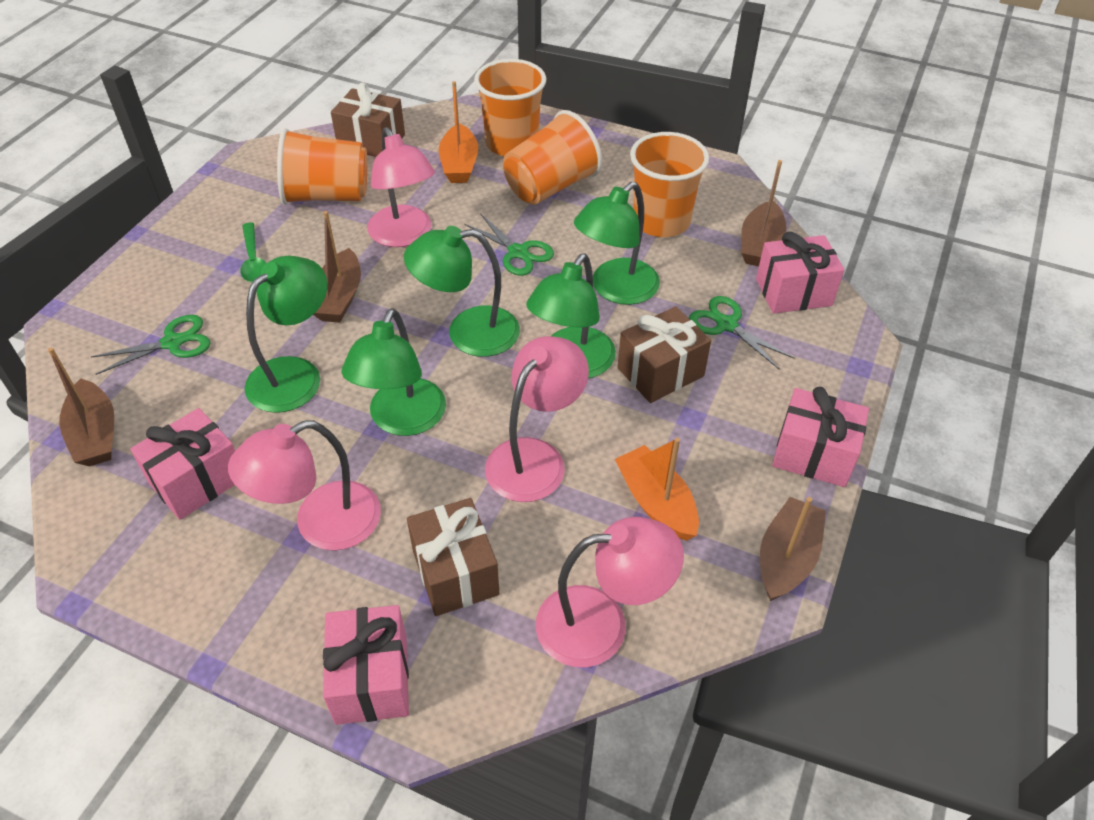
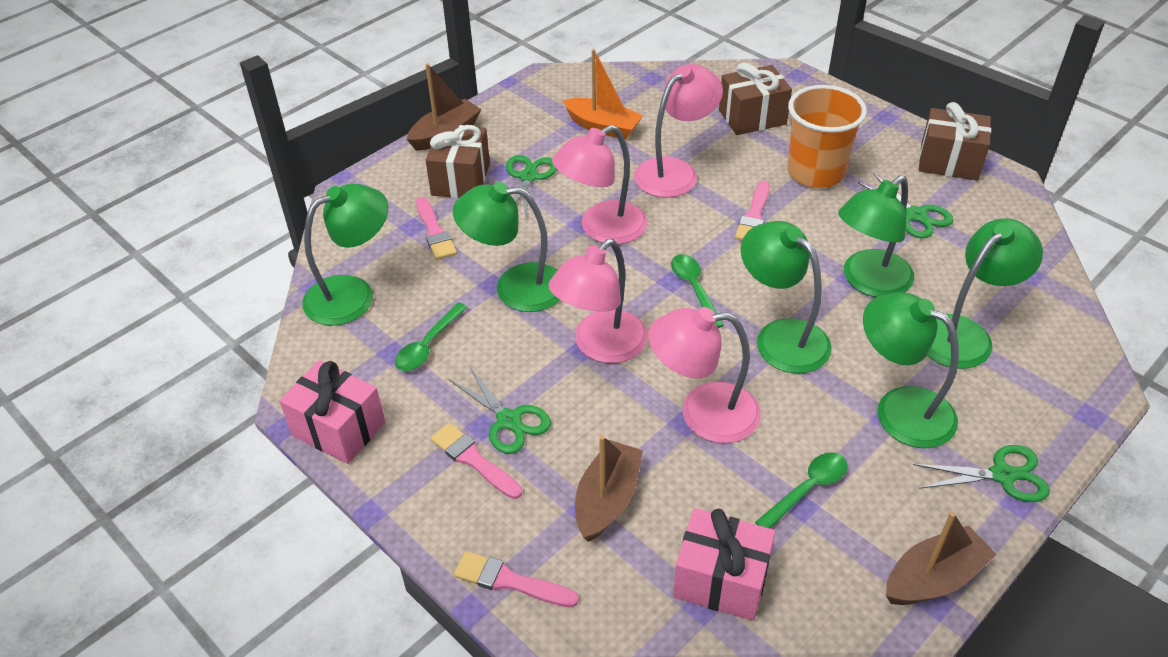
brown boat: [48,348,114,466] [313,211,361,323] [741,160,786,266] [760,497,826,601] = 4 -> [407,63,482,151] [575,435,643,542] [886,512,997,605] = 3
green lamp: [245,256,327,413] [341,308,446,436] [404,226,520,357] [526,253,616,378] [574,182,660,305] = 5 -> [302,183,388,326] [453,182,560,312] [741,221,832,374] [838,175,914,297] [863,292,959,448] [927,218,1043,369] = 6
green scissors: [91,315,211,375] [464,213,554,276] [689,296,794,369] = 3 -> [449,366,551,454] [506,155,557,220] [858,174,954,239] [913,445,1050,502] = 4
green spoon: [240,223,266,282] = 1 -> [395,302,468,371] [671,254,724,328] [755,452,847,528] = 3
orange boat: [439,81,478,183] [615,438,699,541] = 2 -> [563,49,643,139] = 1
orange cup: [277,128,367,205] [474,59,546,156] [503,110,602,205] [630,132,709,237] = 4 -> [787,85,867,188] = 1
pink brush: none = 0 -> [416,197,457,260] [430,423,522,499] [454,551,579,607] [735,181,770,241] = 4
pink gift: [130,408,235,520] [323,605,409,725] [756,232,844,314] [772,387,869,487] = 4 -> [279,360,385,464] [673,508,776,621] = 2

